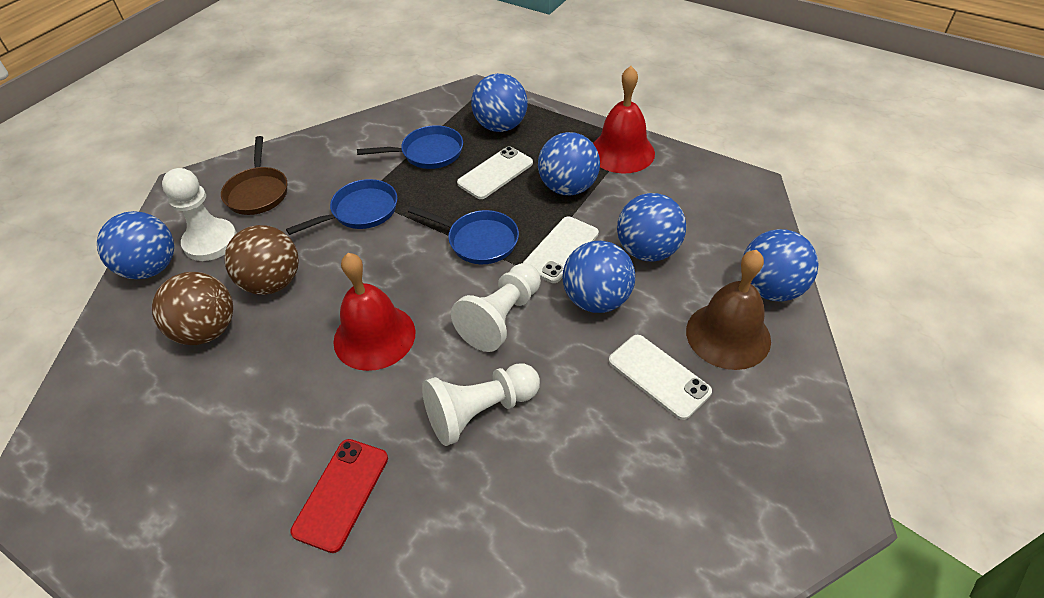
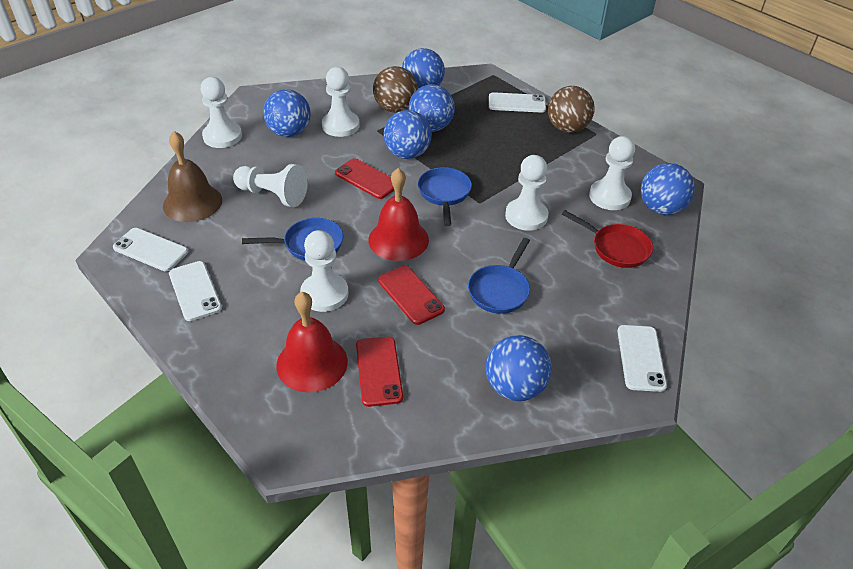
brown pan: [221,136,287,215] = 1 -> none = 0
red pan: none = 0 -> [562,210,653,268] = 1
red phone: [291,439,388,553] = 1 -> [335,158,394,199] [356,336,403,407] [378,265,445,325] = 3
white pawn: [162,168,237,261] [422,363,540,446] [451,263,541,352] = 3 -> [201,77,242,148] [233,164,308,207] [300,230,348,312] [322,67,360,137] [505,155,548,231] [589,136,635,210] = 6
white phone: [457,146,533,199] [523,216,599,283] [609,335,712,420] = 3 -> [113,228,188,271] [169,261,222,321] [489,92,546,113] [617,325,667,392] = 4

